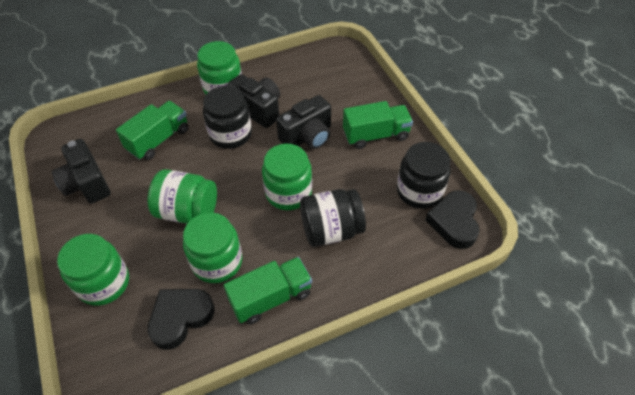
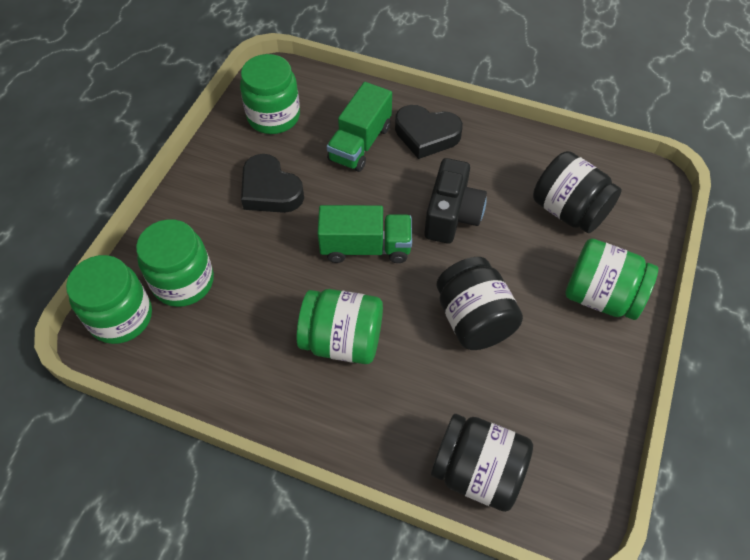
black camera: [52,139,111,204] [228,74,280,128] [276,95,331,149] = 3 -> [424,158,487,243] = 1
green truck: [116,101,188,160] [224,257,312,324] [343,101,413,149] = 3 -> [318,205,412,263] [327,82,392,172] = 2

